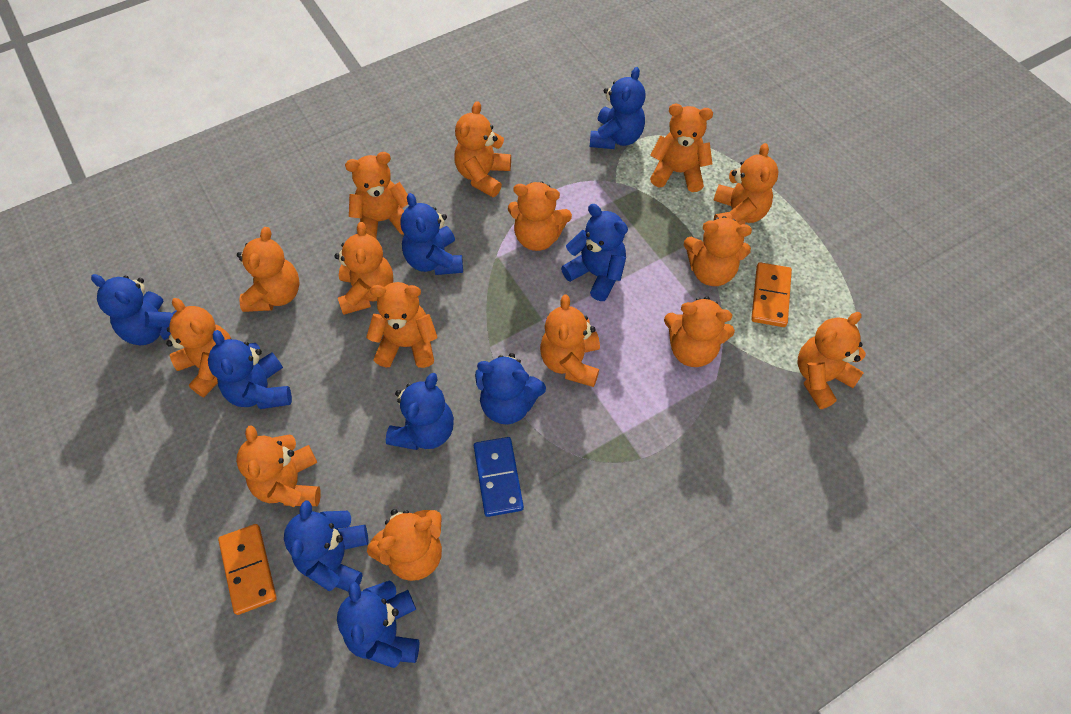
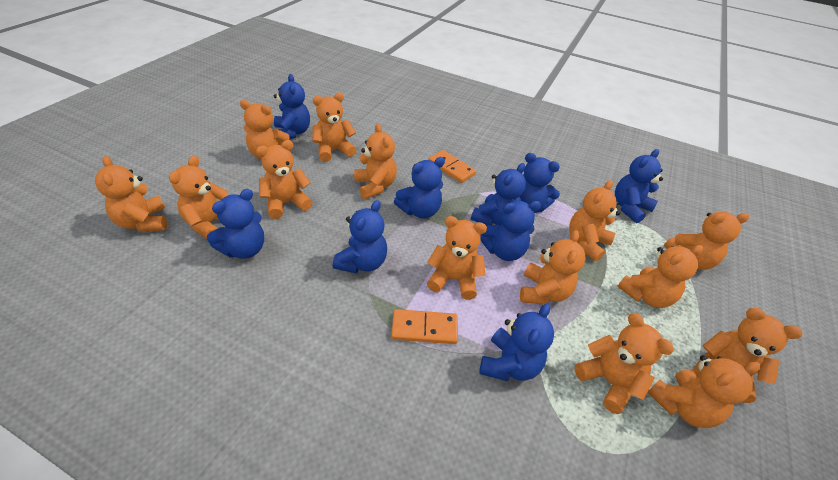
blue domino: [474,437,524,517] = 1 -> none = 0
orange teddy bear: [166,298,231,397] [236,425,321,507] [237,227,300,312] [334,222,393,315] [345,152,408,238] [366,282,438,368] [367,509,442,581] [454,101,511,197] [508,181,572,251] [540,295,600,387] [650,104,713,192] [664,296,735,367] [684,216,752,286] [713,143,779,225] [798,312,866,409] = 15 -> [95,156,167,232] [169,156,228,239] [240,100,290,159] [256,140,312,219] [312,92,356,162] [354,124,397,199] [427,216,487,300] [520,230,586,305] [569,180,620,261] [574,313,674,414] [617,245,703,308] [647,355,760,428] [664,212,749,270] [693,308,802,403] = 14

